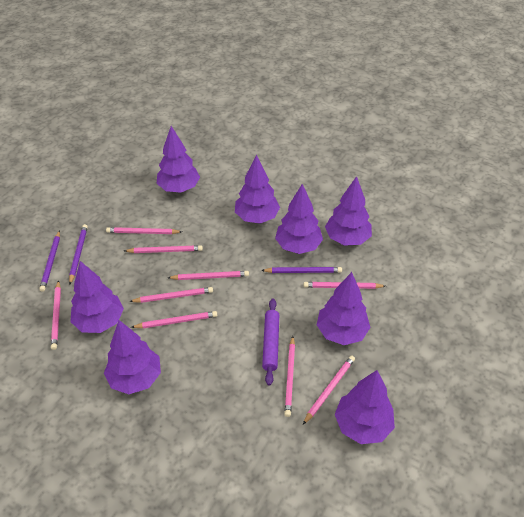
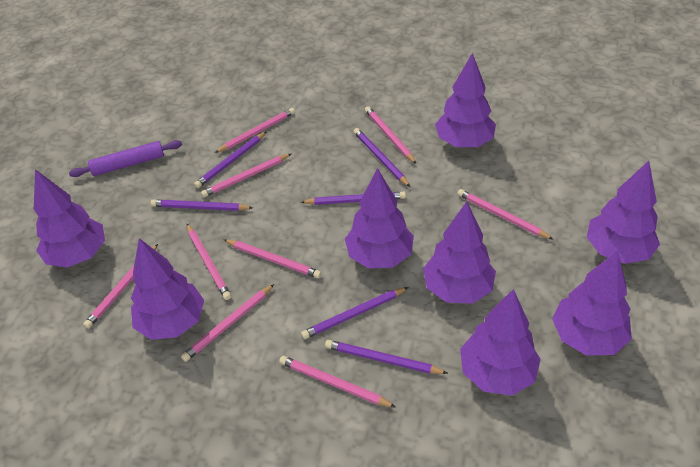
purple pencil: [39,230,60,292] [69,224,88,284] [261,267,342,273] = 3 -> [150,200,253,211] [194,132,266,188] [301,192,406,205] [301,287,408,339] [325,340,448,374] [353,128,410,187] = 6

